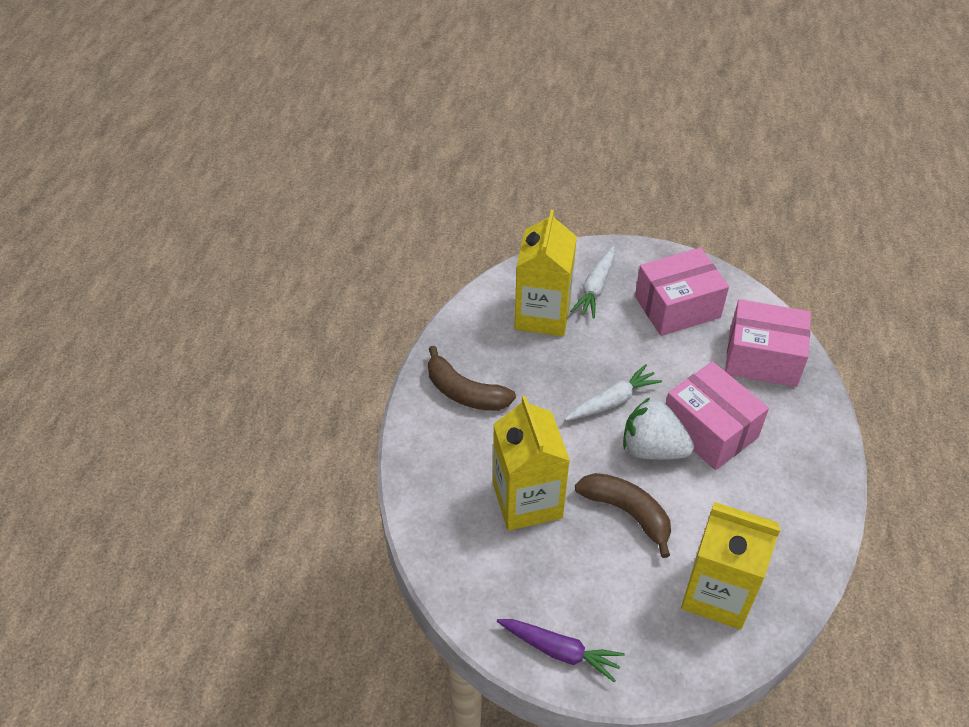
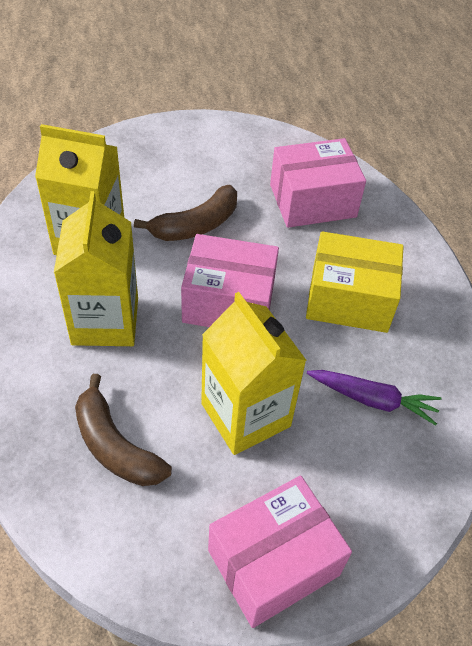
white carrot: [565,364,662,421] [570,246,615,319] = 2 -> none = 0
white strawberry: [623,397,694,460] = 1 -> none = 0
yellow box: none = 0 -> [306,231,404,333] = 1

